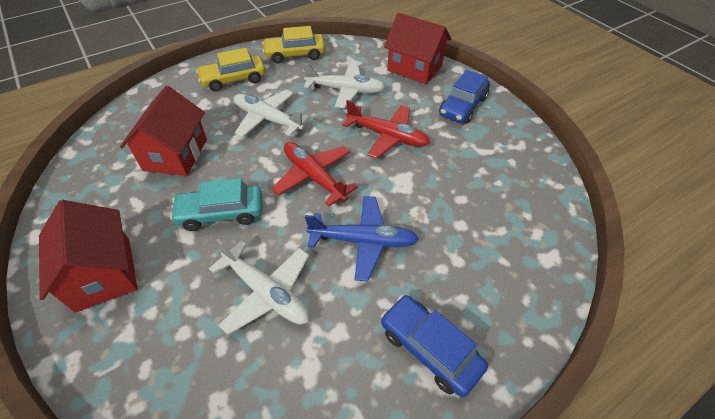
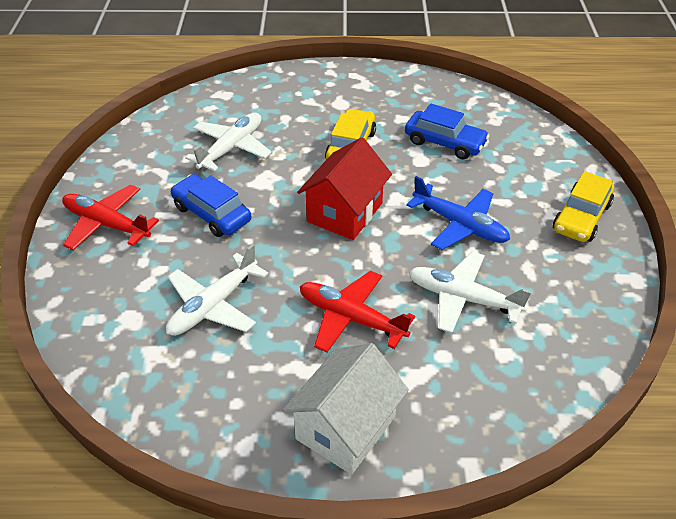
red house: [39,200,138,313] [120,86,207,176] [384,13,451,84] = 3 -> [297,137,392,240] = 1
turquoise car: [170,178,262,231] = 1 -> none = 0
white house: none = 0 -> [283,343,409,475] = 1

